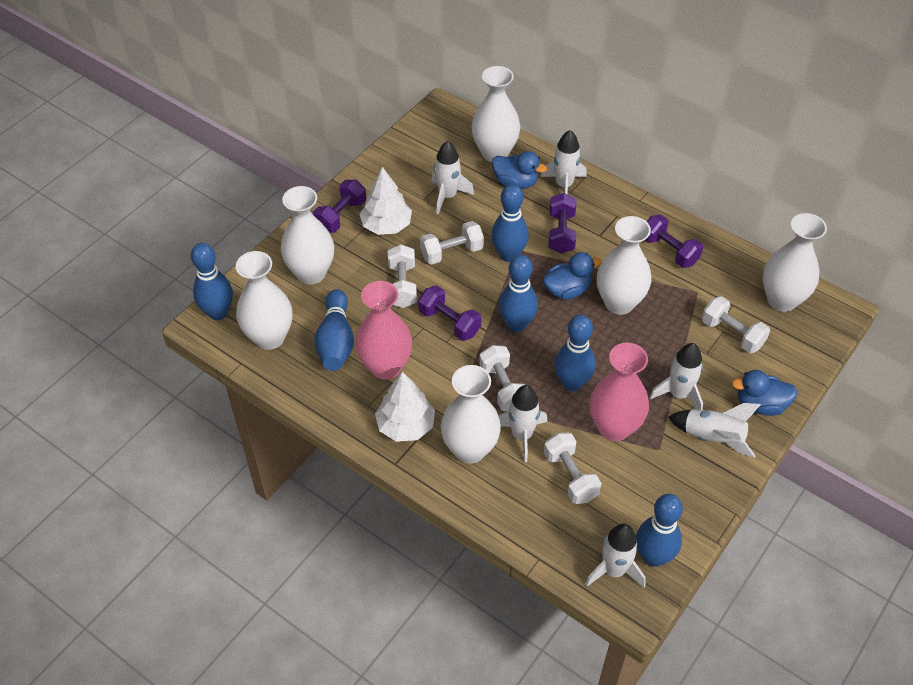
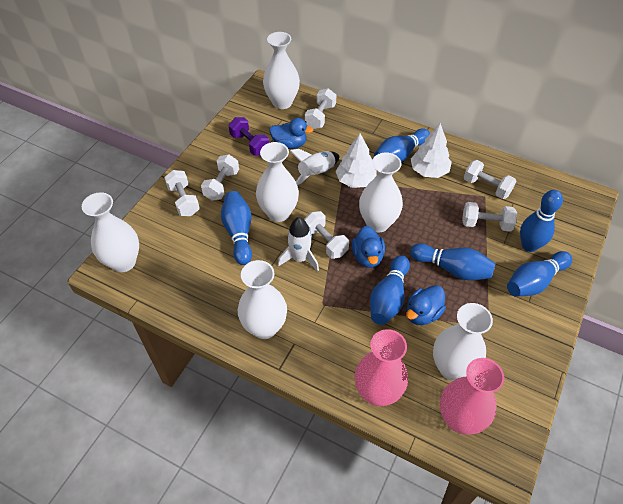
purple dumbbell: [313,180,366,233] [418,286,481,341] [549,193,576,254] [645,215,703,268] = 4 -> [229,117,269,156] = 1
white dumbbell: [388,244,417,308] [420,221,484,265] [479,345,525,411] [544,433,601,504] [701,296,770,353] = 5 -> [164,170,200,216] [201,154,239,200] [304,211,349,259] [305,88,336,129] [462,202,517,232] [464,160,516,199] = 6
white rocket: [432,141,474,214] [498,385,547,462] [541,130,587,194] [585,524,646,588] [649,343,703,410] [668,403,761,458] = 6 -> [278,217,319,271] [290,149,340,185] = 2

